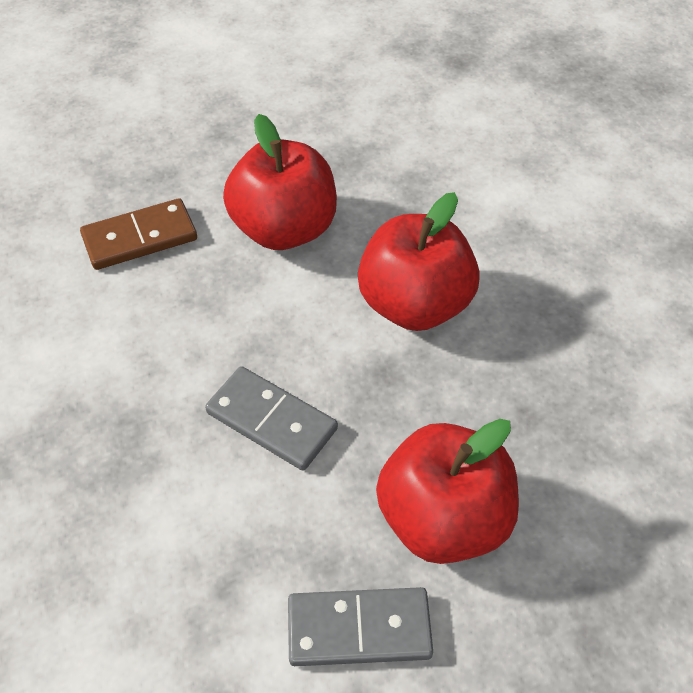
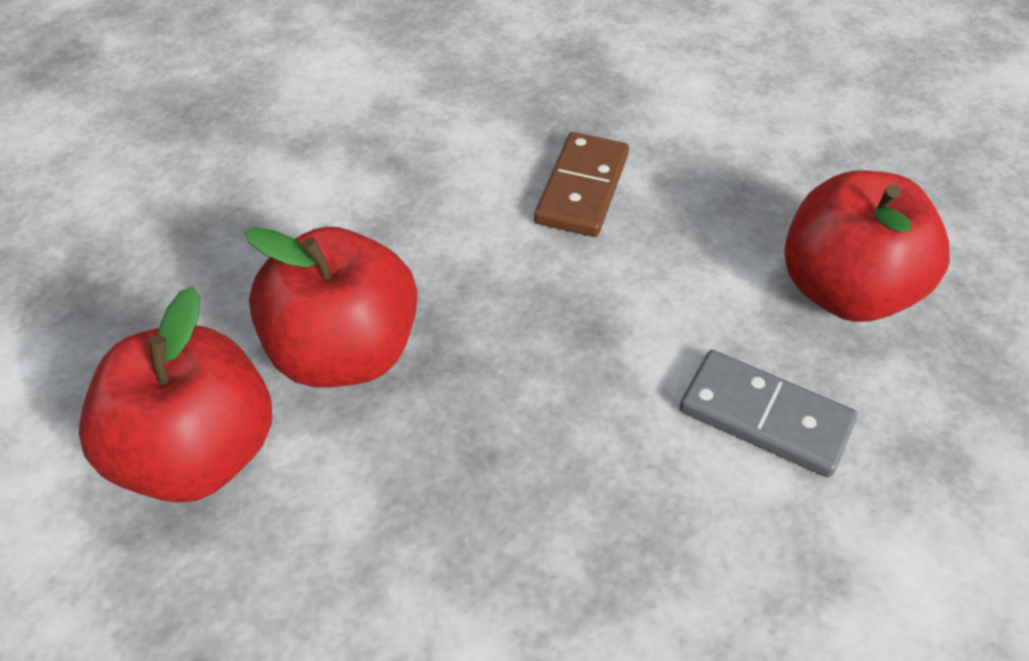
grey domino: [205,366,338,471] [288,587,433,666] = 2 -> [679,350,857,478] = 1

